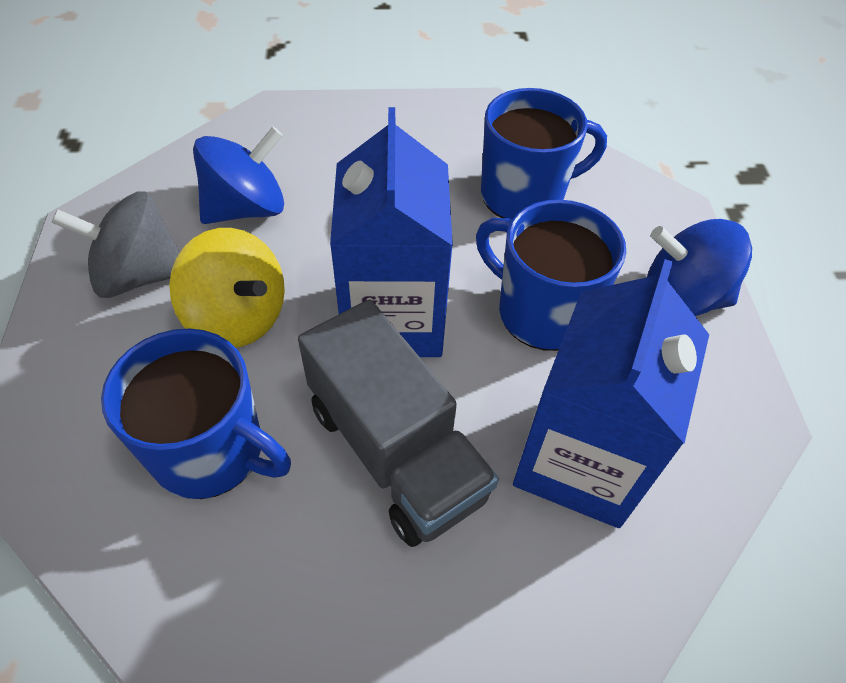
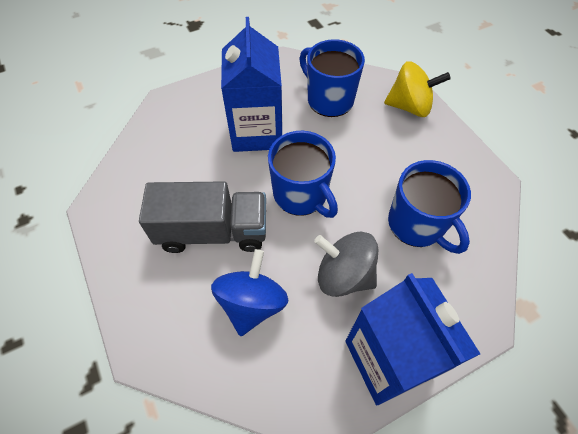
blue spinning top: [193,126,284,224] [647,219,752,316] = 2 -> [211,249,288,336] = 1

